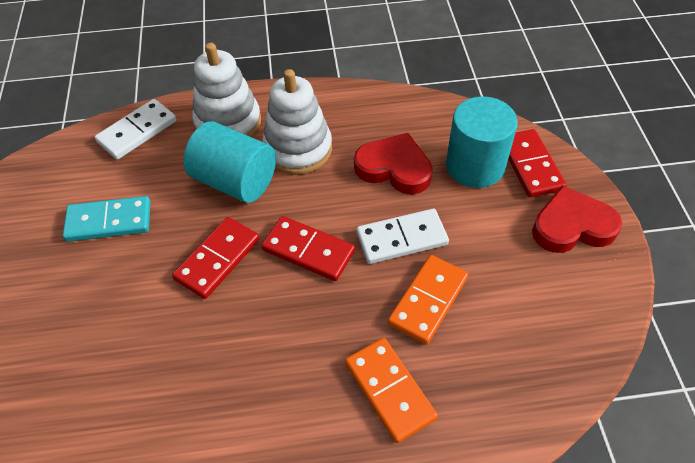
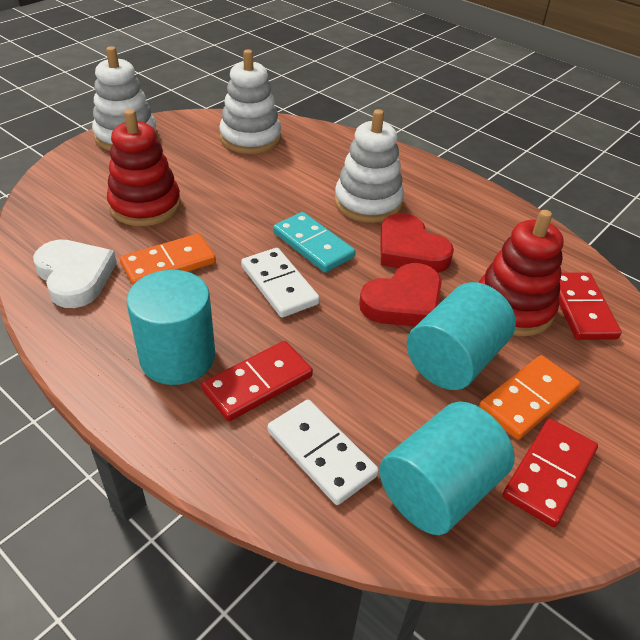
red stacking toy: none = 0 -> [107,109,181,226] [478,210,564,336] = 2
turquoise cylinder: [183,121,276,203] [446,96,518,188] = 2 -> [126,270,215,385] [379,402,515,535] [407,282,516,390] = 3
white heart: none = 0 -> [33,240,117,308] = 1
white stacking toy: [192,43,261,137] [262,69,332,175] = 2 -> [92,46,158,151] [219,49,281,154] [335,109,404,223] = 3

